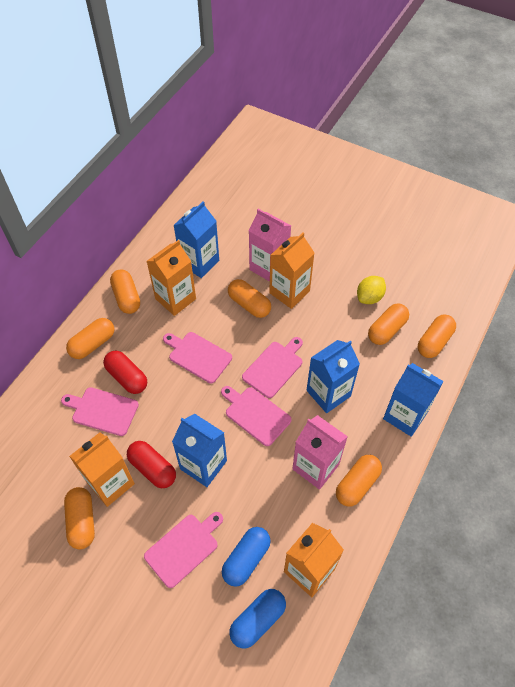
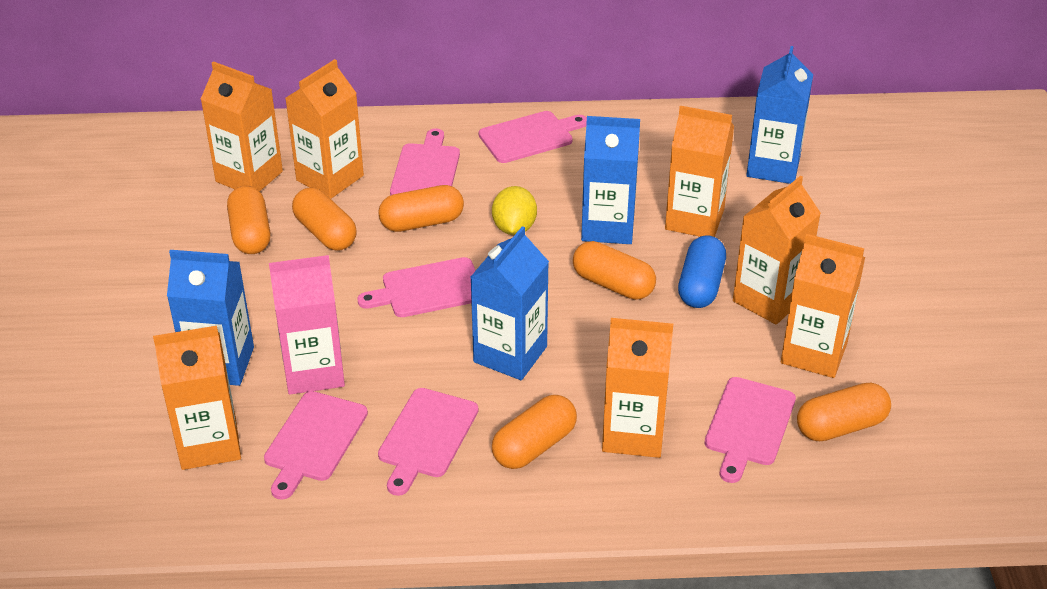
blue capsule: [222,527,271,587] [229,589,286,648] = 2 -> [678,235,726,308] = 1
orange capsule: [64,487,95,549] [66,318,114,359] [110,270,140,314] [228,279,271,318] [336,455,382,507] [368,303,409,345] [418,314,456,358] = 7 -> [227,186,270,254] [292,188,357,250] [378,185,464,232] [492,395,577,469] [573,241,656,300] [797,383,891,441] = 6
orange carton: [69,432,135,507] [147,240,196,316] [269,233,314,309] [284,523,344,597] = 4 -> [153,326,241,470] [201,61,283,191] [286,59,364,199] [602,318,673,458] [665,106,734,237] [733,176,821,325] [781,234,865,378] = 7
pink carton: [249,209,291,282] [292,415,348,490] = 2 -> [269,255,345,395] = 1
pink cutting board: [61,387,139,436] [144,512,223,588] [163,332,232,383] [221,386,291,446] [242,337,303,398] = 5 -> [264,391,368,500] [358,257,476,317] [378,388,479,496] [390,128,460,195] [479,111,587,163] [704,377,796,483] = 6
red capsule: [103,350,147,394] [127,441,176,488] = 2 -> none = 0

